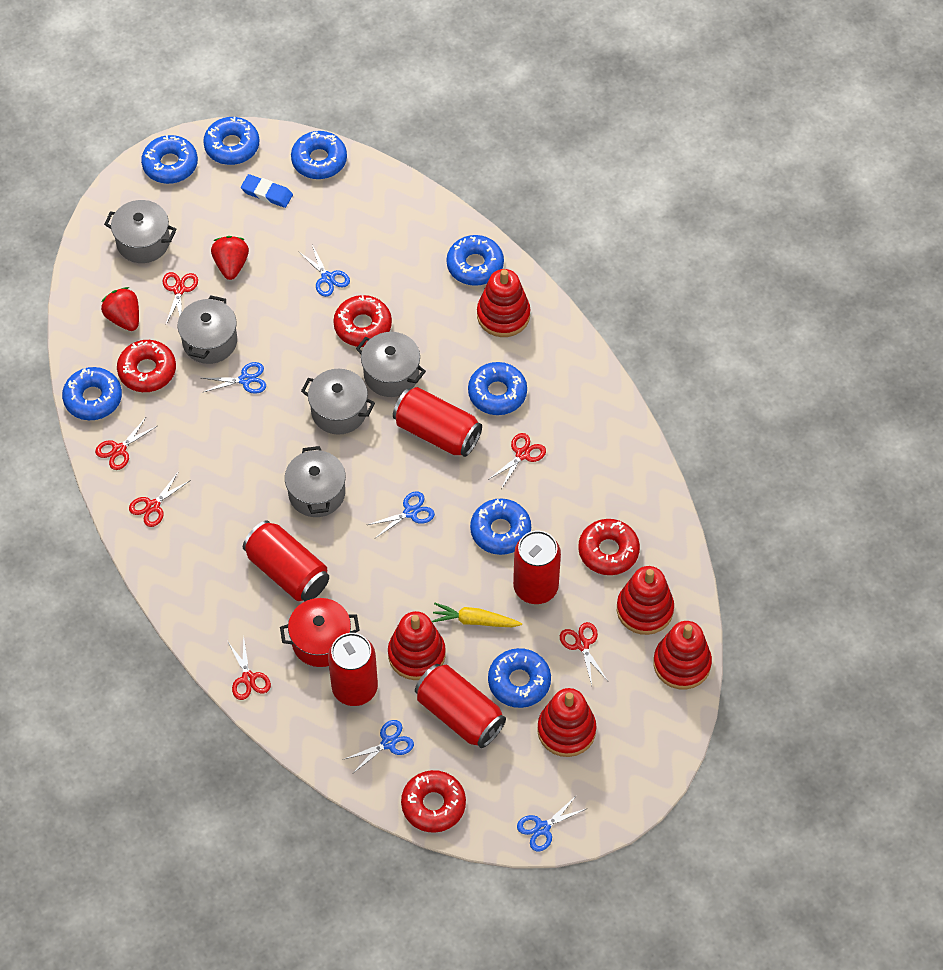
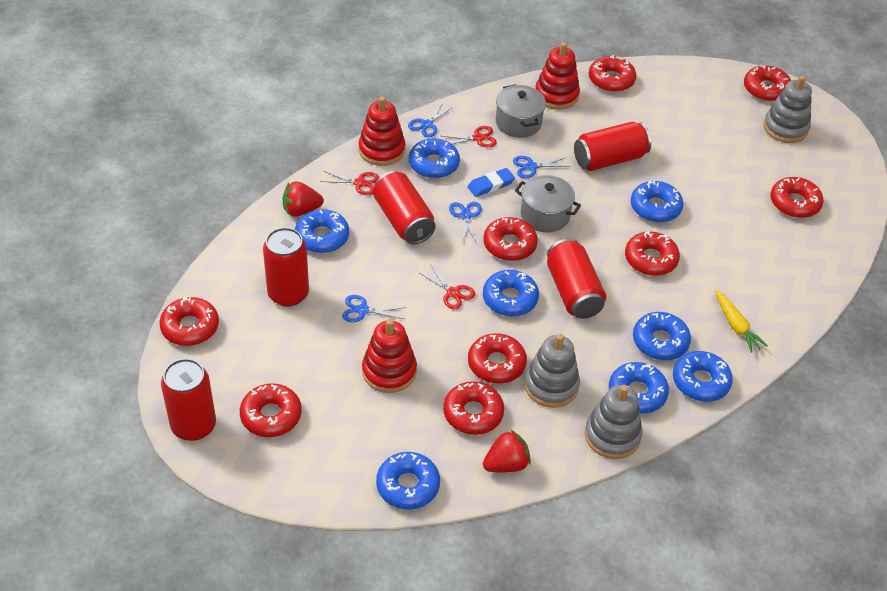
blue scissors: [202,362,266,394] [298,245,350,297] [343,720,414,774] [368,491,435,538] [517,795,588,852] = 5 -> [342,295,406,322] [408,103,454,137] [449,202,482,244] [513,156,571,178] = 4
grey pot: [104,200,177,263] [178,295,237,364] [285,446,346,517] [301,369,375,434] [356,332,426,397] = 5 -> [496,84,546,138] [515,175,581,232] = 2
grey stacking toy: none = 0 -> [524,334,580,408] [584,385,642,459] [763,76,812,143] = 3
red donut: [117,340,176,392] [333,295,392,347] [401,770,466,833] [578,519,640,575] = 4 -> [159,297,219,346] [240,383,302,437] [443,381,504,435] [468,333,527,384] [483,217,538,261] [589,55,636,92] [625,231,680,276] [744,65,791,101] [770,177,824,218] = 9
red pot: [280,598,360,667] = 1 -> none = 0
red scissors: [95,416,157,470] [129,471,191,527] [163,272,198,324] [227,635,271,700] [488,433,546,489] [560,622,608,685] = 6 -> [320,171,379,195] [420,266,475,309] [442,126,497,147] = 3
red stacking toy: [388,611,446,680] [477,269,530,337] [537,688,596,757] [617,566,674,635] [653,621,712,690] = 5 -> [359,96,405,166] [362,319,417,393] [535,42,580,109] = 3

